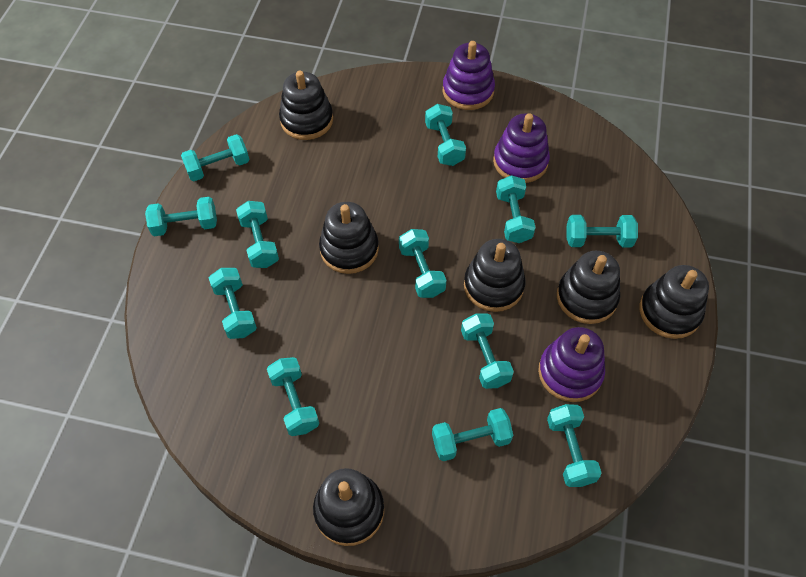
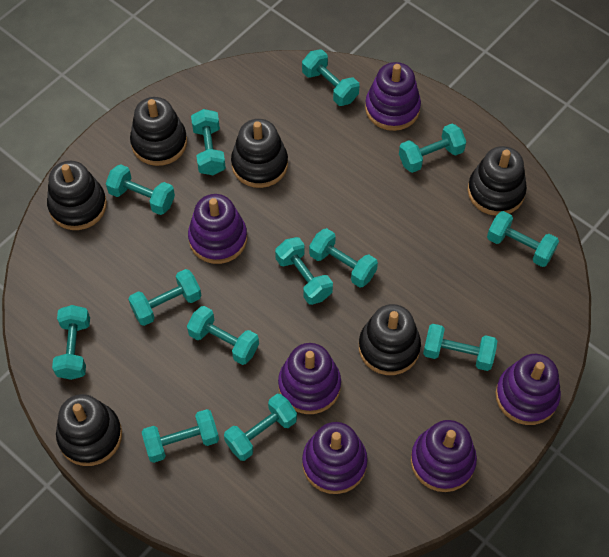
purple stacking toy: [443,41,495,110] [493,113,550,183] [538,327,605,402] = 3 -> [188,194,247,264] [278,343,341,414] [302,422,368,494] [365,62,421,131] [411,420,477,492] [495,354,561,425] = 6
turquoise dumbbell: [145,197,217,236] [181,134,249,181] [209,268,257,339] [236,201,279,268] [267,357,319,436] [399,229,446,298] [425,104,466,166] [432,408,513,461] [461,313,514,389] [496,175,536,243] [547,404,602,487] [567,215,638,247] = 12 -> [52,305,90,380] [106,164,175,215] [128,269,201,326] [142,409,219,463] [187,306,259,365] [191,109,226,175] [224,394,297,461] [275,237,333,305] [302,49,359,106] [309,228,378,287] [399,123,466,173] [423,324,497,371] [487,211,559,267] = 13

